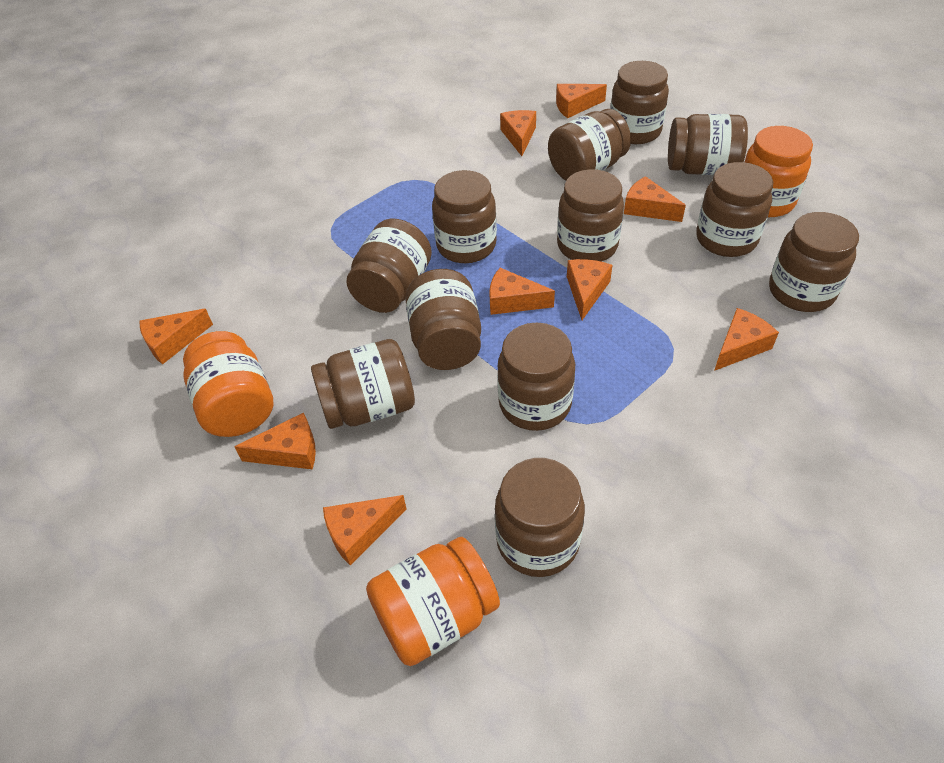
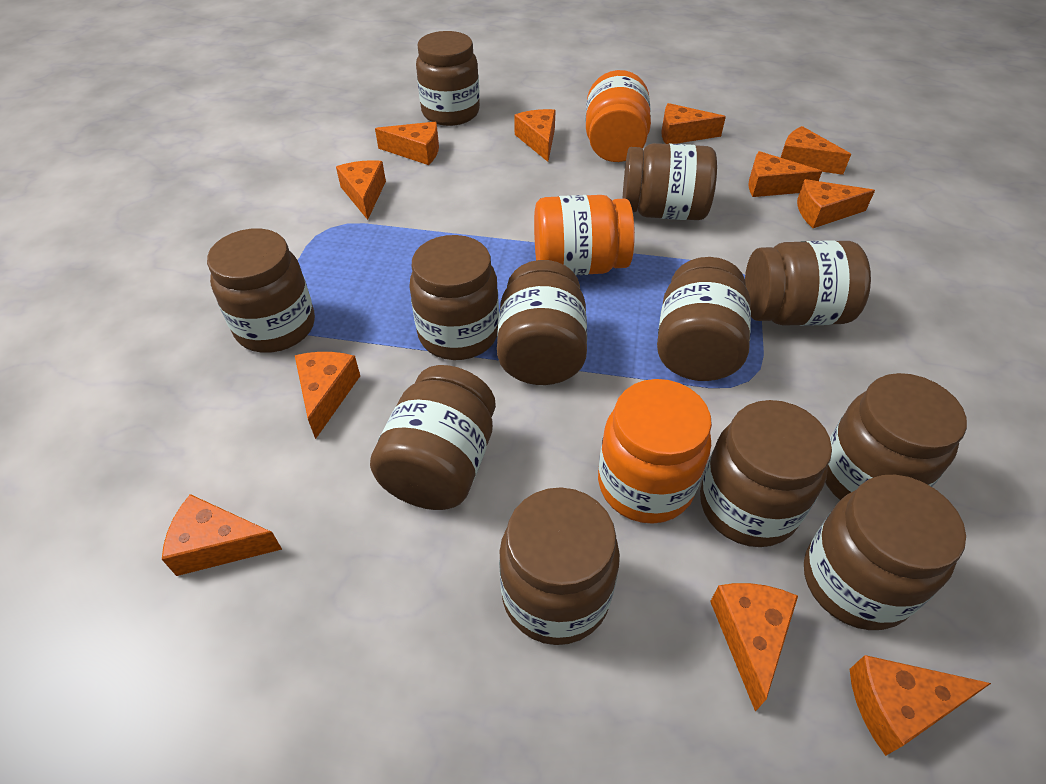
orange cheese: [140,309,213,365] [234,413,316,469] [323,495,406,566] [489,268,555,315] [500,110,536,156] [556,84,607,118] [567,259,612,320] [624,176,686,222] [714,308,779,371] = 9 -> [162,494,282,576] [295,352,360,439] [336,160,386,220] [375,122,439,165] [514,109,556,162] [661,103,726,144] [710,583,798,712] [749,151,822,197] [780,126,851,175] [797,179,875,228] [849,655,991,756] = 11

